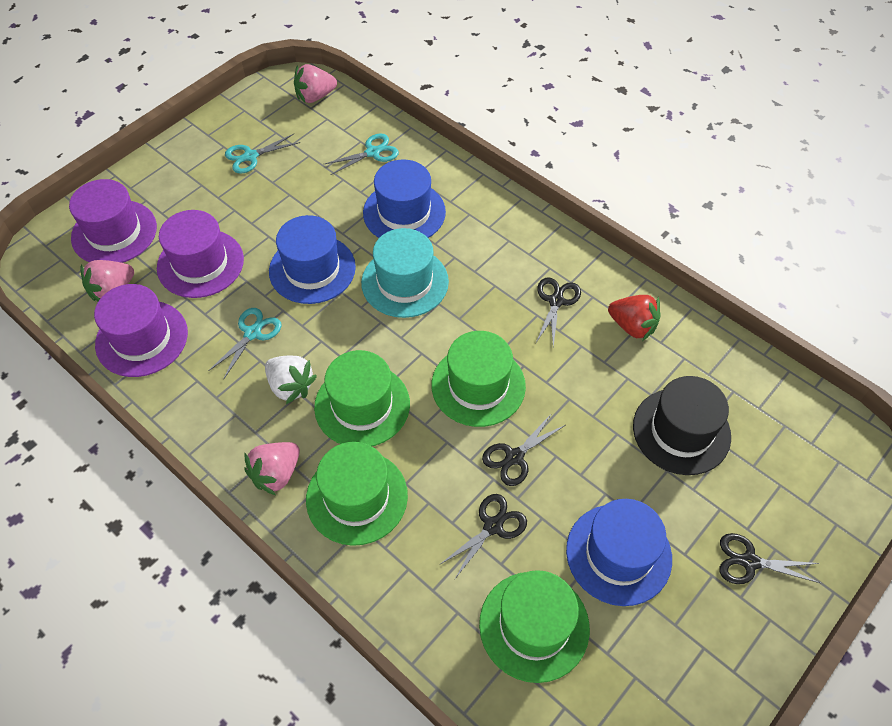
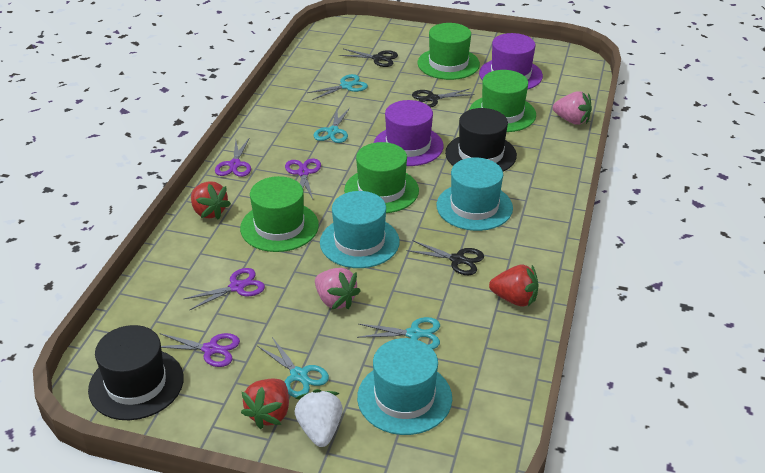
black hat: [633,376,731,475] = 1 -> [88,325,184,420] [445,108,517,171] = 2
black scissors: [441,494,527,579] [482,413,565,486] [536,277,581,347] [719,533,820,584] = 4 -> [339,49,398,67] [406,240,484,275] [412,89,475,108] = 3
blue hat: [269,215,356,304] [363,159,446,238] [566,499,672,606] = 3 -> none = 0
pink strawberry: [80,260,134,302] [245,442,300,495] [294,64,337,103] = 3 -> [315,268,361,310] [553,91,592,125] = 2
purple hat: [69,179,157,263] [94,284,188,377] [157,210,244,298] = 3 -> [374,100,444,166] [479,33,543,90] = 2
purple scissors: none = 0 -> [159,333,240,367] [184,268,265,311] [215,137,251,177] [285,159,321,199] = 4
red strawberry: [608,295,661,341] = 1 -> [191,181,231,220] [241,379,289,429] [489,265,538,307] = 3
turquoise hat: [361,228,449,318] = 1 -> [320,191,400,268] [357,338,452,435] [437,158,513,231] = 3
turquoise scissors: [209,308,282,380] [225,134,300,174] [325,133,399,175] = 3 -> [258,337,329,398] [307,74,368,100] [314,108,350,143] [357,317,440,349] = 4

